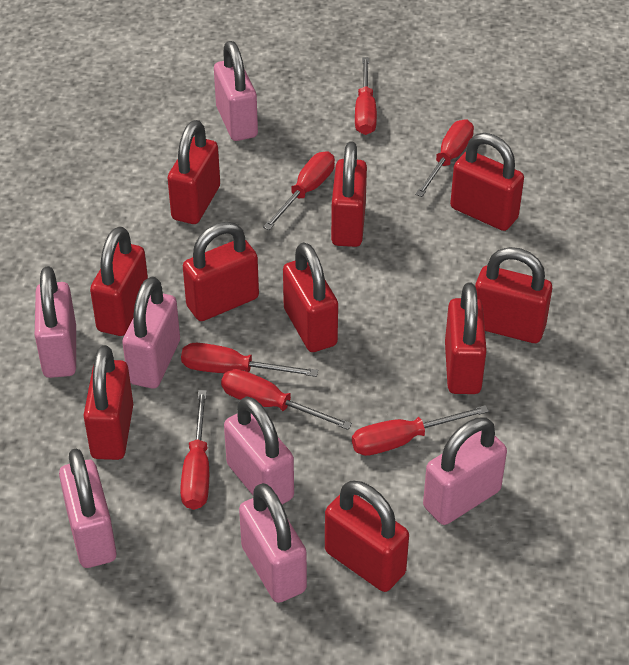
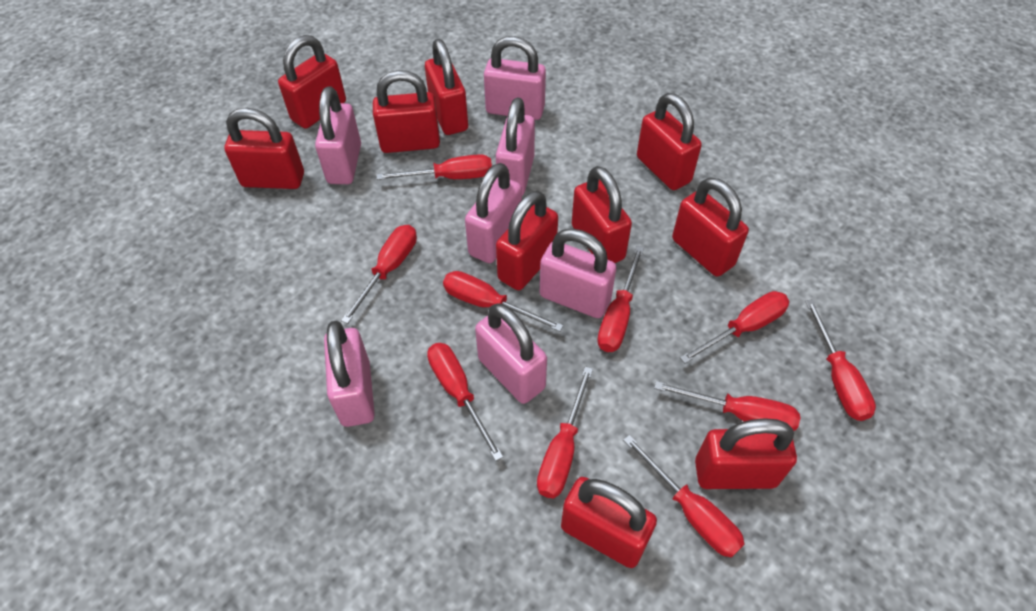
red screwdriver: [180,390,209,510] [181,343,318,377] [221,369,352,430] [263,152,335,230] [352,405,489,456] [355,57,377,135] [415,119,474,197] = 7 -> [341,225,417,324] [377,154,492,180] [427,343,503,461] [443,271,563,332] [537,366,593,498] [597,246,644,352] [623,435,745,558] [654,381,800,431] [680,291,789,363] [805,299,876,421] = 10

